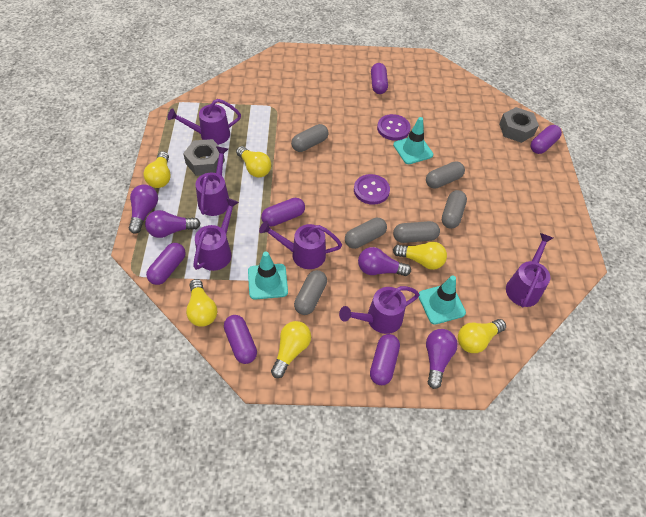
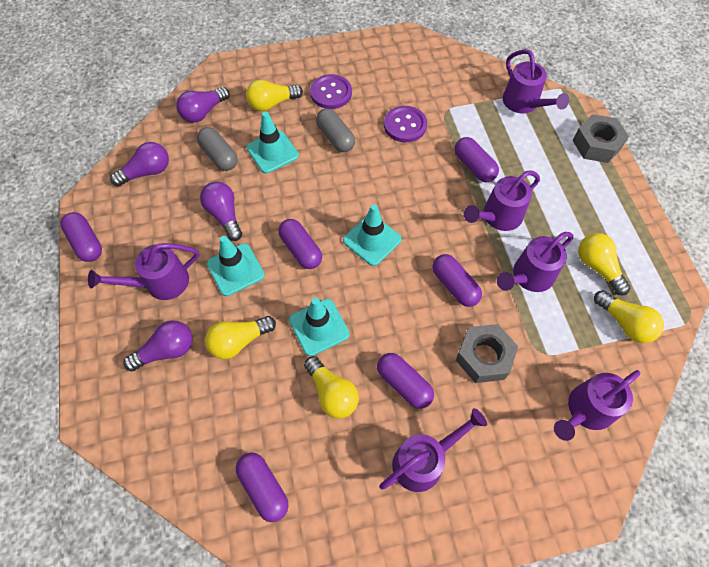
grey capsule: [291,124,329,152] [294,270,327,315] [345,218,387,249] [393,221,440,243] [426,161,465,189] [442,190,467,228] = 6 -> [197,127,237,171] [316,108,355,152] = 2
turquoise traffic cone: [248,252,288,300] [393,117,433,164] [418,275,466,325] = 3 -> [207,236,265,296] [246,111,299,173] [289,298,350,356] [343,204,402,266] = 4
yellow light bulb: [143,151,171,188] [186,279,217,327] [236,146,271,177] [271,321,311,378] [393,242,447,270] [458,319,506,353] = 6 -> [205,316,276,359] [246,80,303,111] [304,356,359,419] [578,233,631,295] [594,290,664,343] = 5

